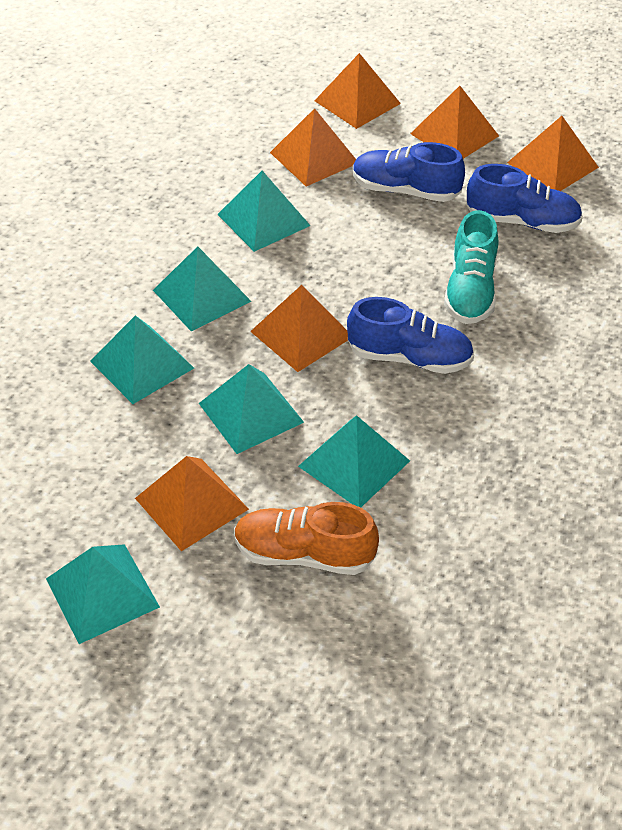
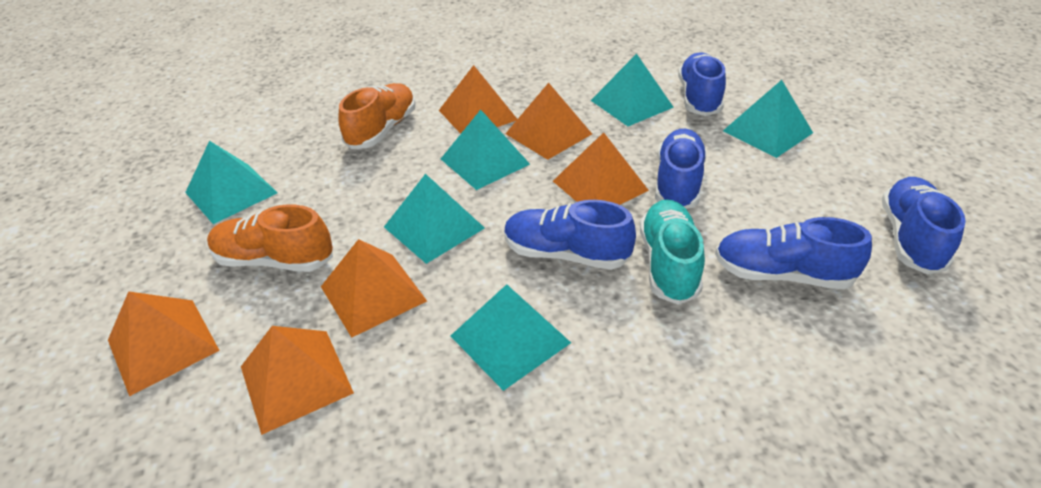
blue shoe: [347,297,474,374] [353,142,465,202] [466,164,583,233] = 3 -> [504,200,636,270] [655,129,707,209] [678,52,726,116] [715,217,872,289] [882,177,966,274] = 5
orange shoe: [234,502,379,575] = 1 -> [207,204,333,272] [338,83,416,149] = 2

